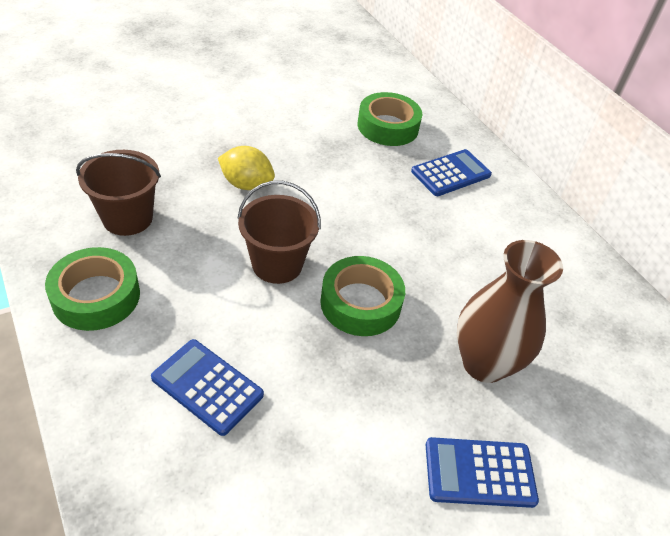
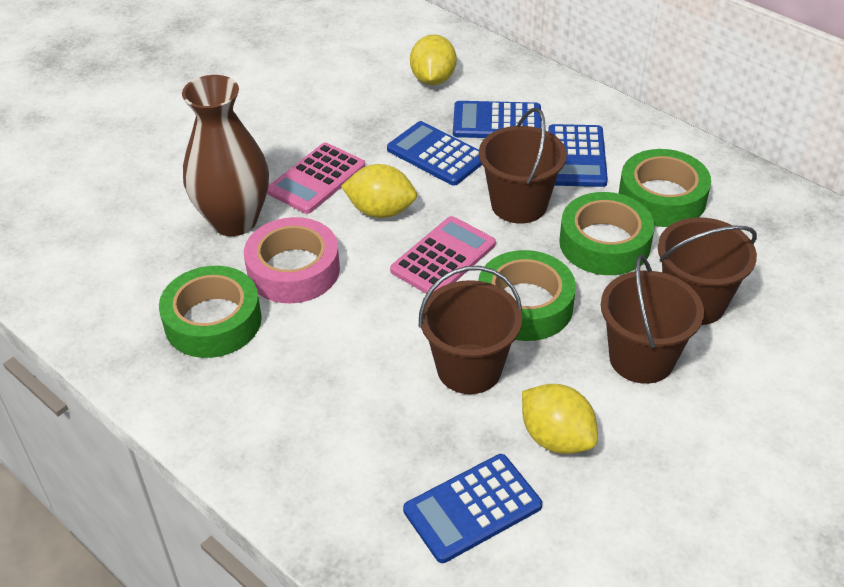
blue calculator: [151,339,264,436] [411,149,492,196] [426,437,539,508] = 3 -> [387,121,482,186] [403,454,542,563] [453,101,541,138] [548,124,608,187] = 4
brown bucket: [76,150,161,236] [237,181,321,284] = 2 -> [419,266,522,394] [479,108,567,224] [601,255,704,384] [658,218,757,325] = 4
green tape: [45,247,140,331] [320,256,405,336] [358,92,422,146] = 3 -> [159,266,262,358] [478,250,576,341] [559,192,655,275] [619,149,711,227] = 4
pink calculator: none = 0 -> [267,143,365,214] [390,216,496,294] = 2
pink tape: none = 0 -> [244,217,340,303] = 1
yellow lemon: [218,146,275,190] = 1 -> [341,164,417,218] [410,34,457,85] [522,384,598,454] = 3

